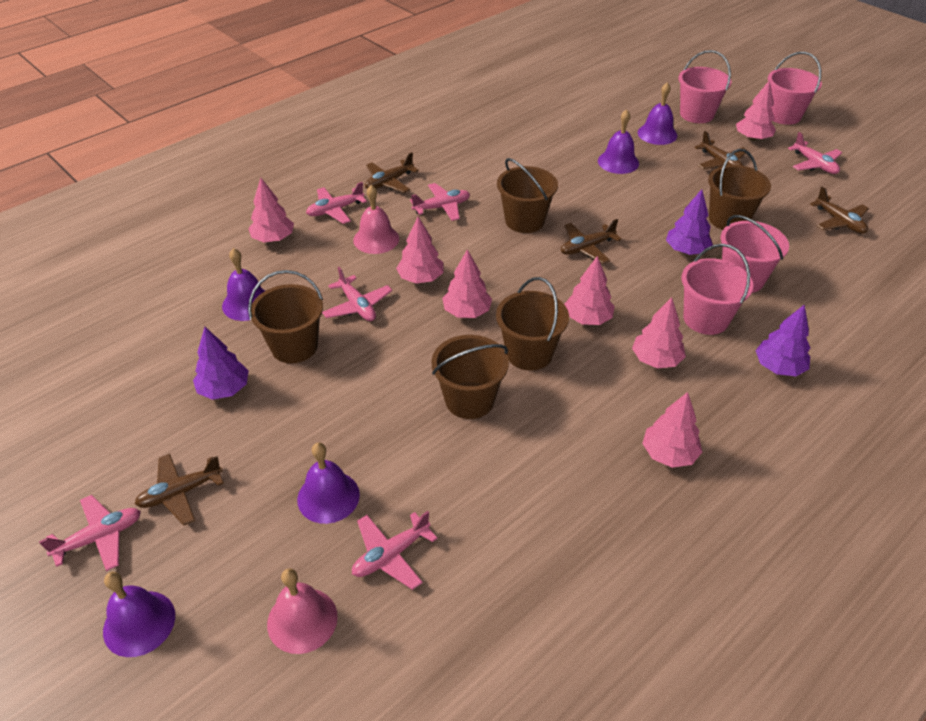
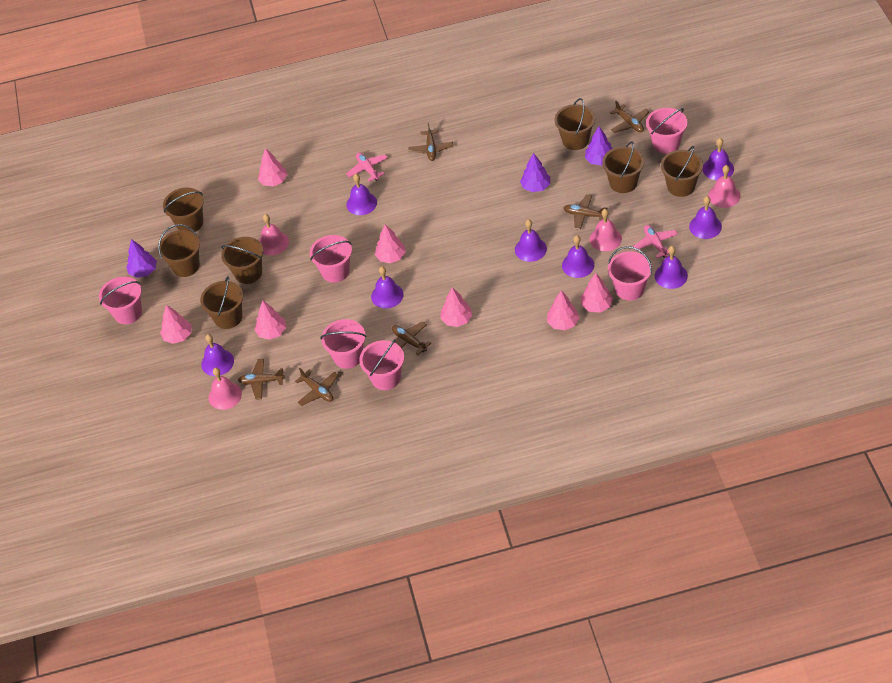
brown bucket: [248,270,323,363] [431,335,509,419] [496,277,569,371] [497,158,558,233] [708,149,771,230] = 5 -> [158,224,200,277] [163,188,204,232] [200,276,243,329] [221,237,263,284] [554,98,595,150] [602,141,644,193] [661,146,703,197] = 7
brown plane: [135,454,224,526] [365,152,419,193] [561,219,622,264] [694,131,748,169] [810,187,869,234] = 5 -> [238,359,285,400] [295,368,339,406] [392,321,431,355] [408,123,453,161] [564,194,607,230] [610,101,650,133] = 6
pink bell: [267,568,338,654] [353,185,399,254] = 2 -> [209,368,242,410] [259,214,289,255] [590,209,622,251] [708,165,740,208] = 4
pink bucket: [678,50,731,123] [682,244,753,335] [721,215,789,293] [768,52,822,125] = 4 -> [99,277,142,324] [310,235,352,283] [320,319,366,369] [359,339,404,390] [608,246,652,301] [646,108,687,154] = 6
pink plane: [39,495,141,571] [306,182,367,224] [322,267,392,321] [352,511,438,590] [410,183,470,221] [788,132,842,174] = 6 -> [346,152,388,182] [632,225,678,258] = 2
purple bell: [103,572,175,657] [222,248,266,321] [297,442,360,524] [598,109,639,174] [638,82,677,145] = 5 -> [201,334,234,376] [346,174,377,215] [371,266,404,308] [515,219,547,262] [562,235,594,278] [655,246,688,289] [689,196,722,239] [703,138,734,180] = 8

